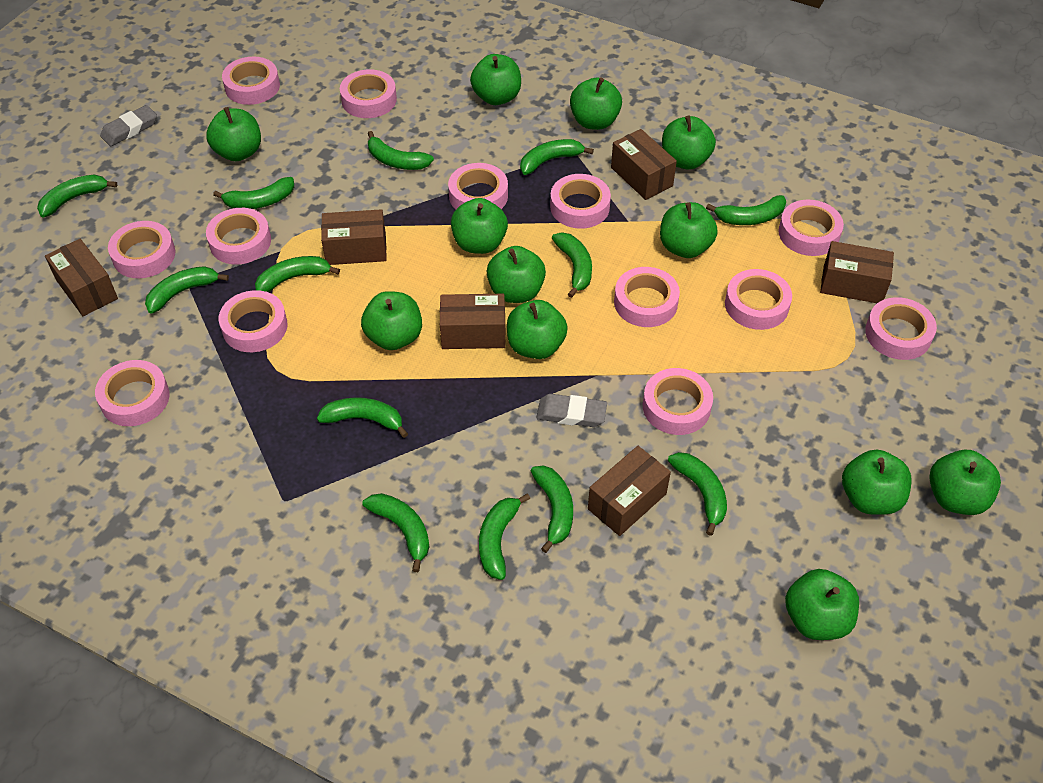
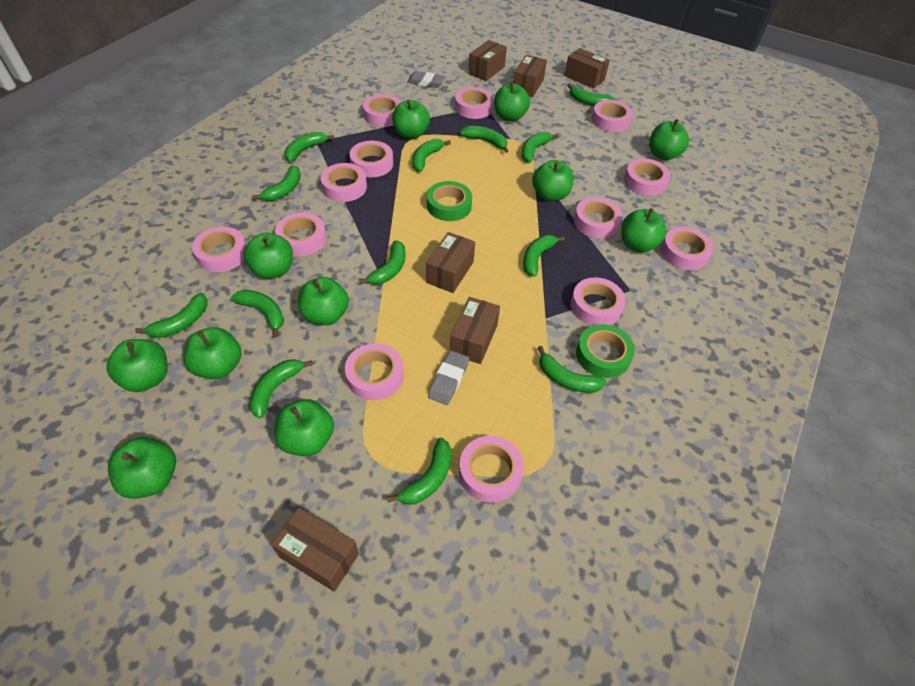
green apple: [206,107,261,161] [361,291,422,350] [451,198,508,254] [470,54,521,105] [487,246,546,303] [507,300,568,359] [570,77,622,130] [660,202,718,258] [662,116,716,170] [785,569,859,640] [842,449,912,515] [929,450,1001,515] = 12 -> [106,339,168,392] [108,437,176,499] [184,327,242,379] [244,233,293,279] [275,399,334,456] [298,277,349,325] [392,99,430,139] [494,81,530,122] [532,160,574,201] [621,208,667,253] [649,119,689,160] = 11
green tape: none = 0 -> [427,181,472,221] [576,324,635,378] = 2

